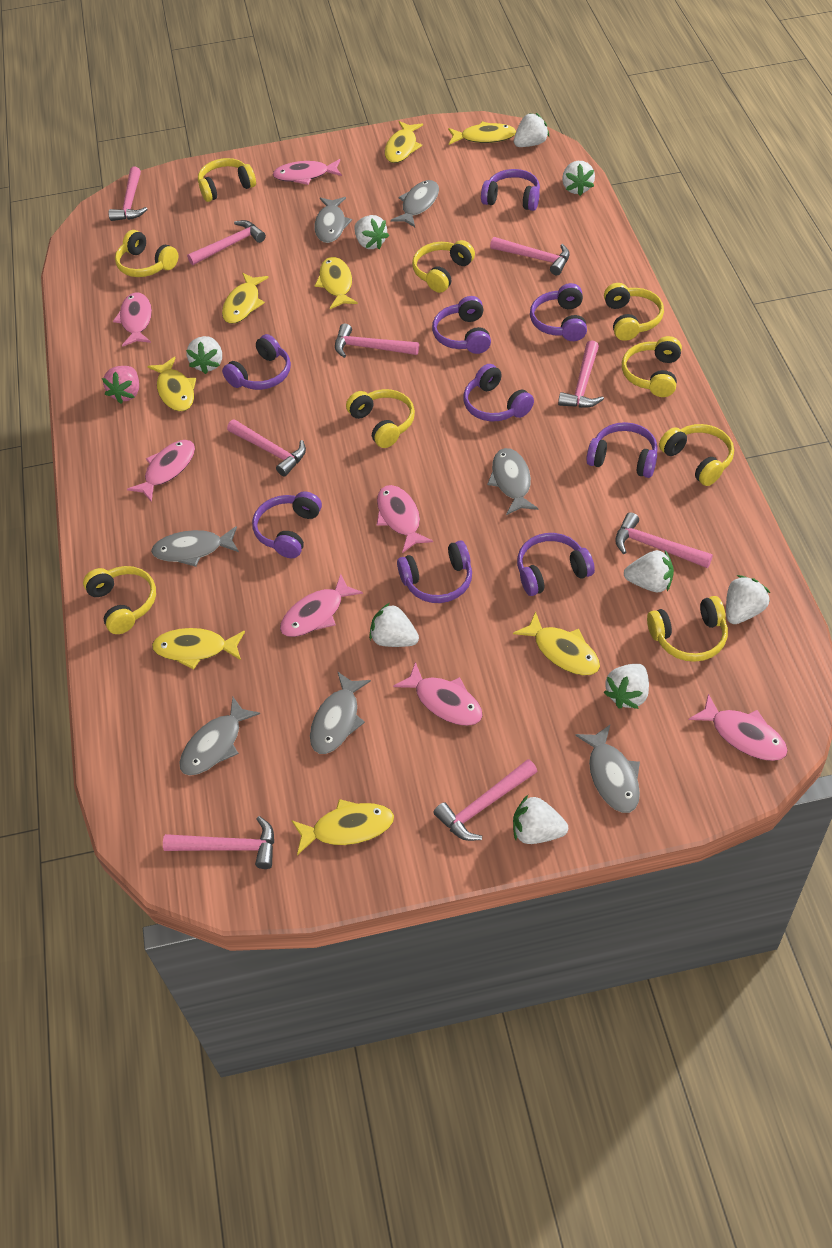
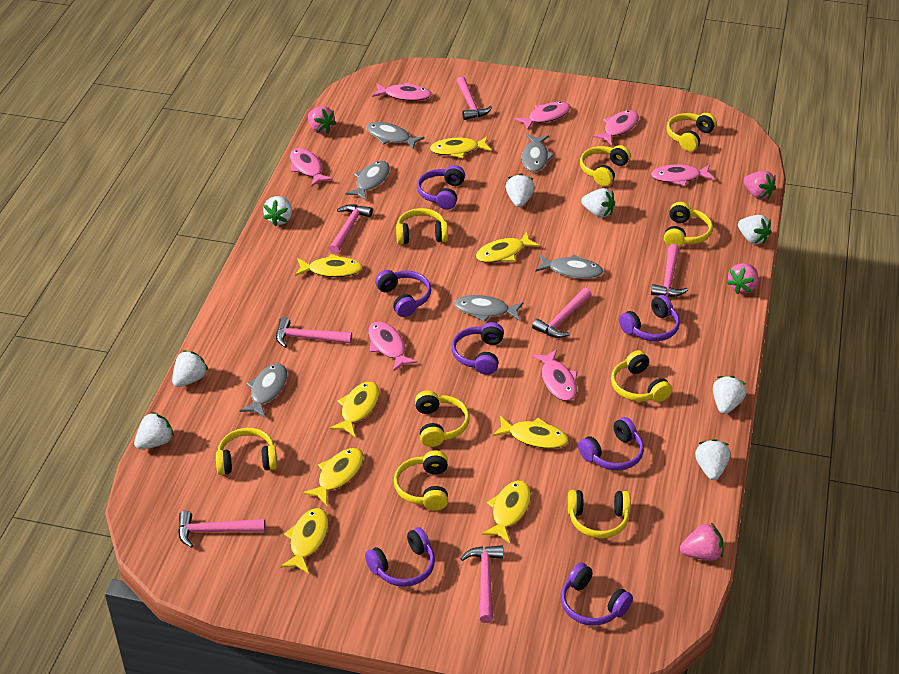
grey fish: [151,526,239,567] [179,697,260,775] [310,672,371,754] [314,197,352,243] [391,180,439,227] [487,448,539,515] [575,725,640,813] = 7 -> [240,363,288,418] [345,161,390,201] [366,122,425,150] [454,295,523,322] [522,134,554,172] [535,254,603,279] = 6
pink hammer: [109,167,148,221] [163,816,274,869] [187,220,266,265] [227,419,306,477] [335,324,419,358] [433,759,538,841] [490,237,570,275] [558,341,604,408] [615,512,713,568] = 9 -> [178,511,265,548] [276,317,352,348] [329,204,373,254] [457,76,492,120] [460,545,503,623] [532,288,591,338] [651,244,688,297] = 7
pink strawberry: [102,366,139,404] = 1 -> [308,106,336,134] [680,523,723,561] [726,263,758,294] [744,171,776,199] = 4
purple headphones: [222,334,291,390] [252,491,322,558] [397,540,472,603] [432,296,491,354] [463,364,534,421] [481,169,540,211] [517,533,595,596] [530,283,587,341] [586,422,658,478] = 9 -> [365,527,435,587] [375,270,431,317] [417,165,465,210] [451,322,504,375] [561,563,633,626] [578,417,644,470] [619,295,680,341] = 7
white strawberry: [186,336,222,374] [354,215,389,249] [369,603,419,647] [513,795,568,844] [514,113,549,147] [562,161,595,196] [603,664,649,709] [624,550,674,592] [726,575,770,624] = 9 -> [134,412,174,449] [172,350,209,387] [263,196,292,227] [506,174,535,207] [581,188,615,218] [695,439,730,480] [713,376,746,414] [738,215,772,244] = 8

